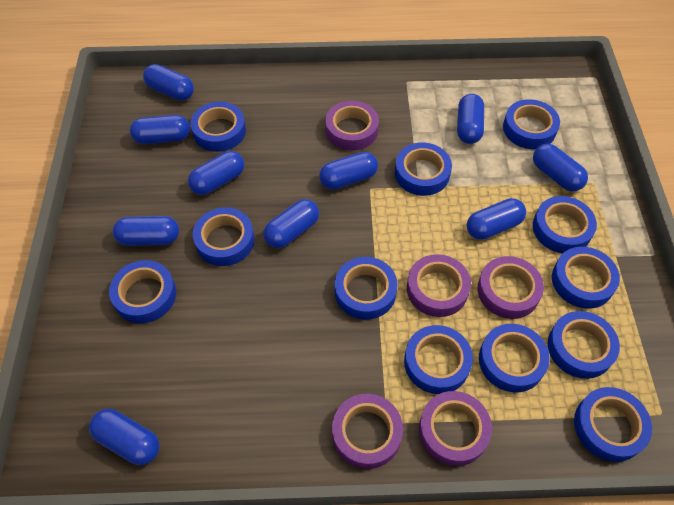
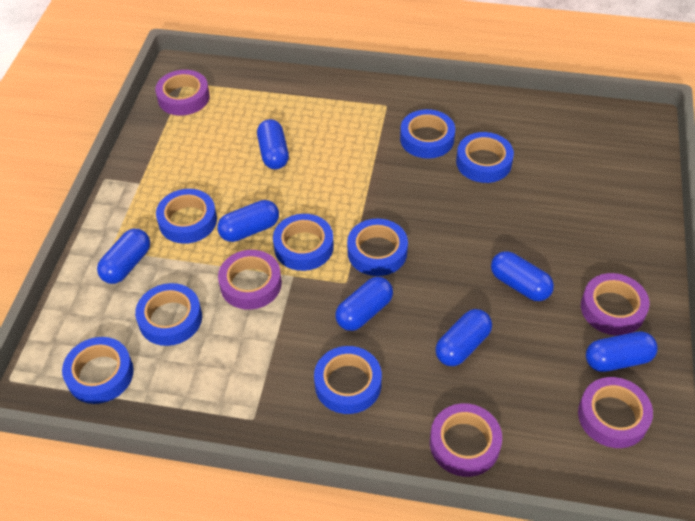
blue capsule: [89,409,160,465] [113,216,179,246] [130,115,190,144] [143,64,194,101] [188,151,244,195] [263,199,319,248] [319,152,378,190] [457,94,484,144] [467,198,526,240] [533,144,588,191] = 10 -> [97,229,150,284] [217,200,279,242] [257,119,289,169] [336,277,393,331] [436,309,492,366] [491,251,554,301] [586,331,658,372] = 7
blue tape: [109,260,176,323] [190,102,246,152] [193,207,255,266] [335,257,398,320] [395,142,452,196] [404,325,473,394] [479,324,550,392] [503,99,560,149] [533,196,597,253] [548,311,620,379] [552,247,620,308] [574,387,652,462] = 12 -> [62,337,134,404] [135,283,202,346] [156,189,217,244] [273,214,334,271] [314,346,382,414] [347,218,408,276] [400,109,455,159] [456,132,514,183] = 8

